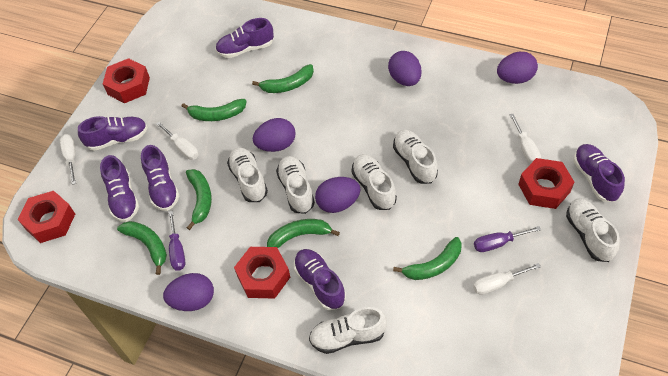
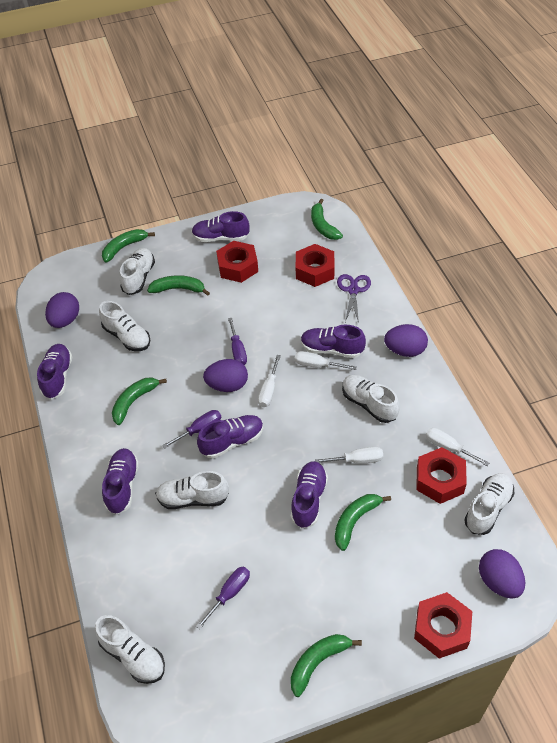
purple egg: [163,273,214,311] [253,118,295,152] [315,177,361,213] [388,51,422,86] [497,52,538,84] = 5 -> [45,292,79,328] [203,359,248,392] [384,324,428,357] [479,549,525,599] = 4
purple scissors: none = 0 -> [337,274,371,323] = 1
purple screwdriver: [168,211,185,271] [474,226,541,252] = 2 -> [162,410,221,449] [196,567,250,630] [228,318,247,365] = 3

